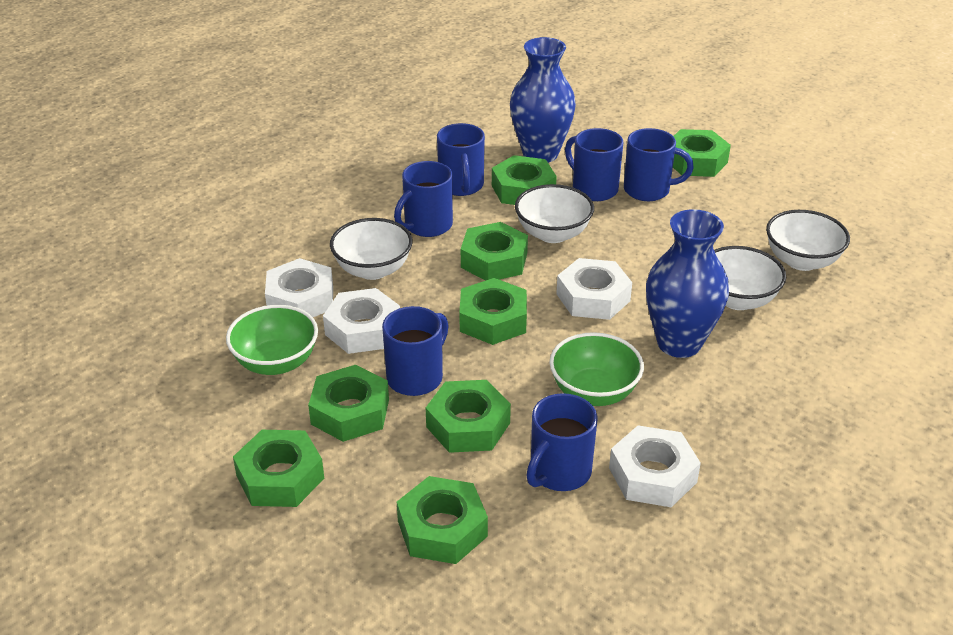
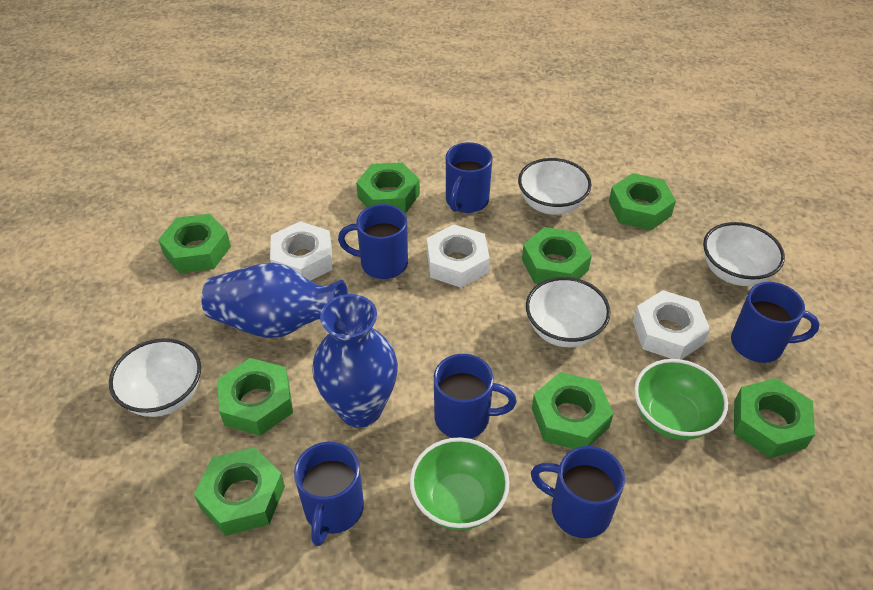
white nut: [265,258,333,317] [323,288,400,354] [556,258,632,320] [609,425,701,507] = 4 -> [270,221,332,281] [427,224,490,288] [633,290,710,360] = 3

